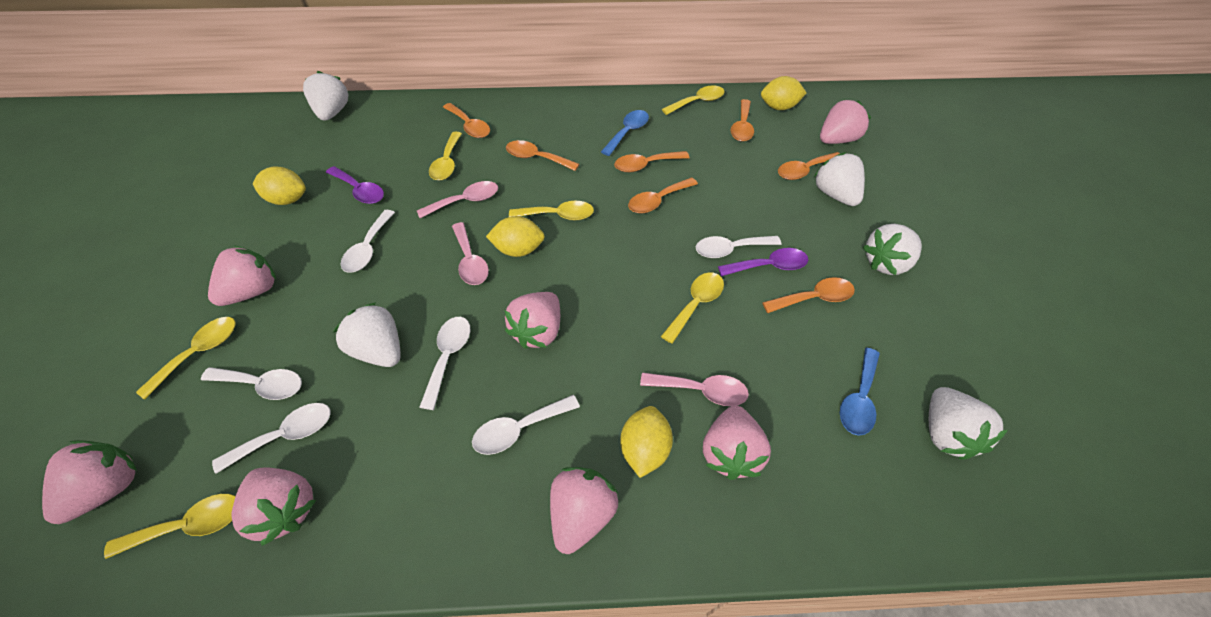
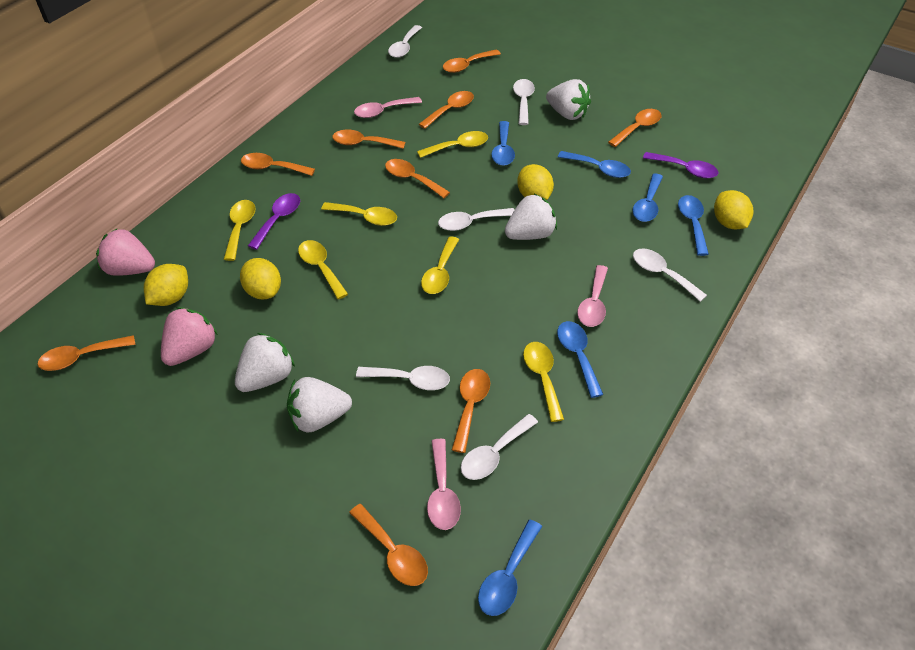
blue spoon: [601,110,649,156] [840,348,880,436] = 2 -> [478,520,542,616] [491,121,515,166] [557,321,603,398] [558,151,631,178] [632,174,663,222] [678,195,709,256] = 6
orange spoon: [443,103,490,138] [506,140,579,171] [614,151,689,172] [628,177,698,213] [731,99,754,142] [762,277,855,313] [778,152,840,180] = 7 -> [37,335,136,371] [241,153,315,176] [332,130,405,149] [349,504,428,586] [385,159,450,198] [419,91,474,129] [443,50,501,73] [452,369,490,453] [608,109,661,147] = 9
pink strawberry: [42,440,137,524] [208,245,276,306] [232,467,316,546] [505,292,560,349] [550,467,618,554] [703,405,771,480] [820,99,871,144] = 7 -> [96,228,155,276] [161,307,218,366] = 2
white strawberry: [303,71,349,121] [333,302,401,367] [814,152,865,206] [863,224,922,275] [929,387,1008,460] = 5 -> [235,333,295,392] [287,377,352,433] [505,194,557,240] [546,79,591,120] = 4

